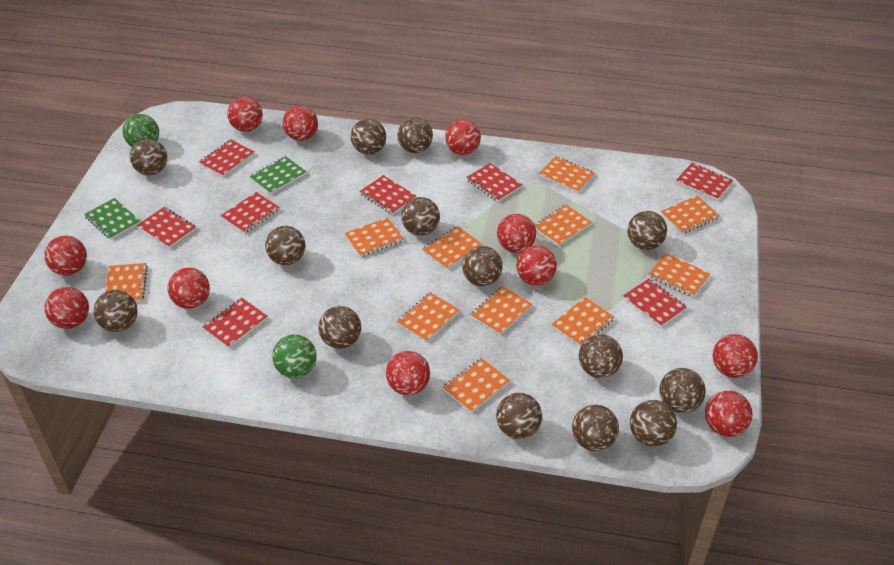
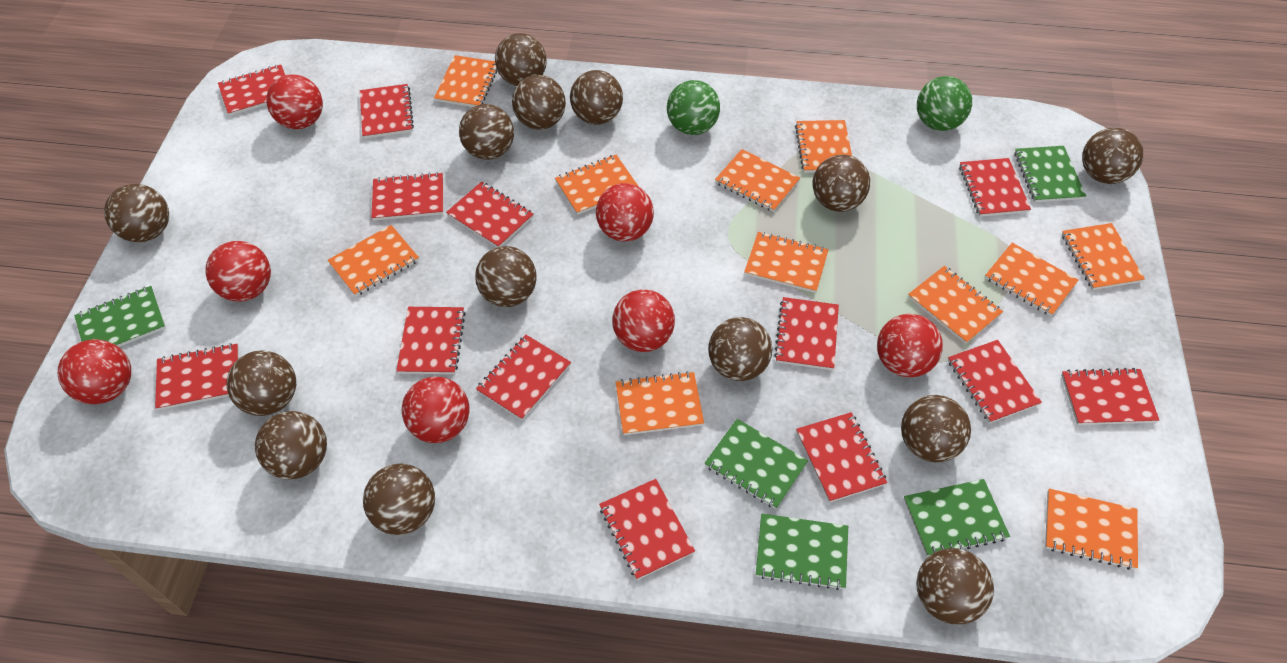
green notebook: [84,198,140,240] [250,156,306,194] = 2 -> [74,286,166,347] [704,419,808,509] [756,514,848,590] [904,479,1010,556] [1014,146,1086,202] = 5
red ball: [44,236,87,276] [44,287,89,329] [167,267,210,309] [227,97,263,132] [283,105,318,141] [386,351,430,395] [445,119,481,155] [497,214,536,253] [516,245,557,285] [705,391,753,437] [713,334,758,378] = 11 -> [58,339,131,404] [205,241,271,302] [266,74,323,129] [402,376,469,443] [596,183,654,242] [612,289,675,352] [877,314,943,377] = 7
red notebook: [137,207,196,248] [199,139,254,177] [203,298,268,348] [221,192,279,233] [359,175,416,215] [466,163,522,202] [623,278,687,327] [676,163,733,200] = 8 -> [155,343,239,410] [218,65,285,116] [360,84,414,139] [371,172,443,221] [396,307,466,374] [446,182,533,247] [476,335,571,420] [599,479,695,580] [774,297,839,370] [796,412,887,503] [948,340,1042,423] [959,158,1031,217] [1061,368,1159,425] = 13

